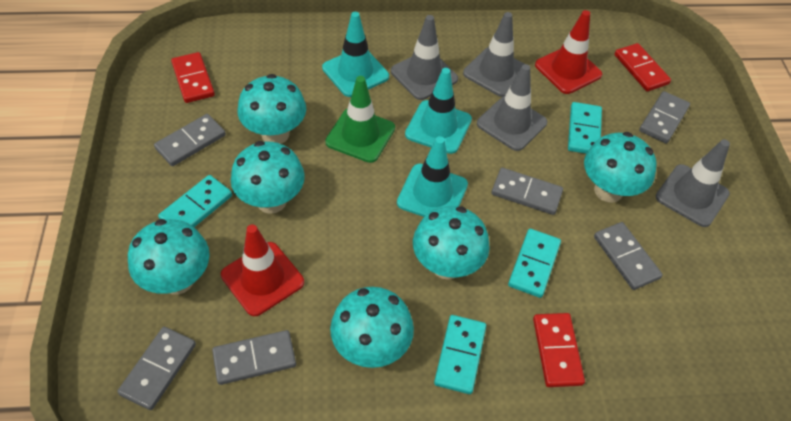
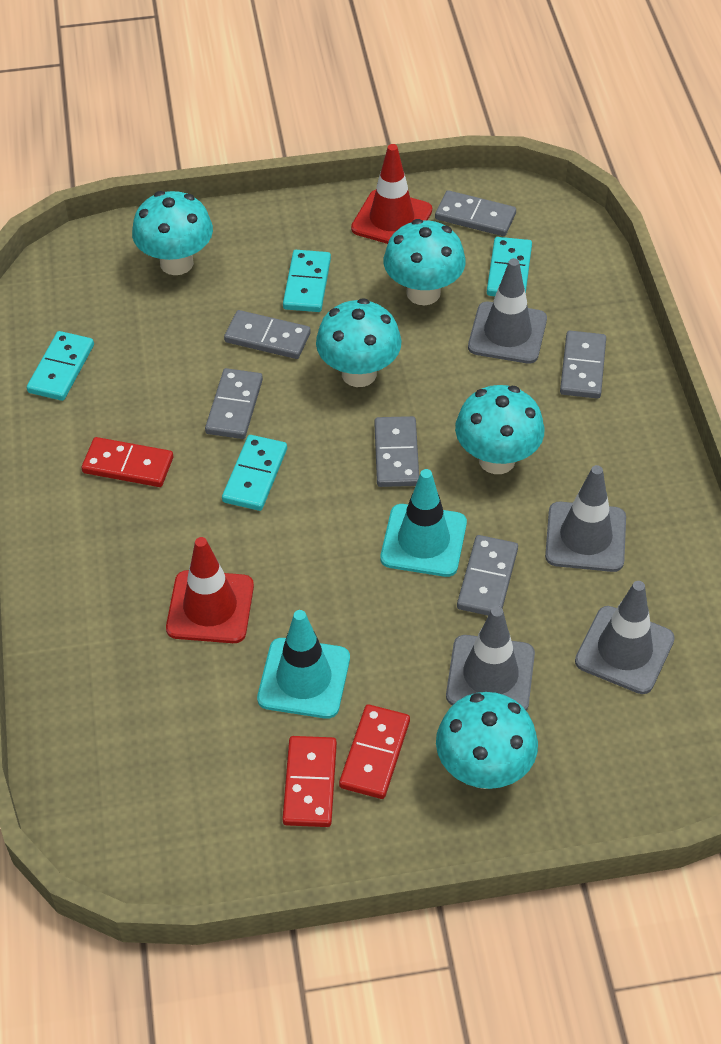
green traffic cone: [325,76,395,163] = 1 -> none = 0
turquoise mushroom: [128,219,210,295] [231,141,305,214] [237,74,306,144] [330,287,414,368] [413,206,490,280] [584,132,656,203] = 6 -> [132,191,213,275] [316,298,401,387] [384,219,466,305] [436,692,538,789] [455,385,544,474] = 5
turquoise traffic cone: [322,12,389,97] [397,136,468,217] [405,68,472,154] = 3 -> [257,610,350,719] [380,469,467,577] = 2

